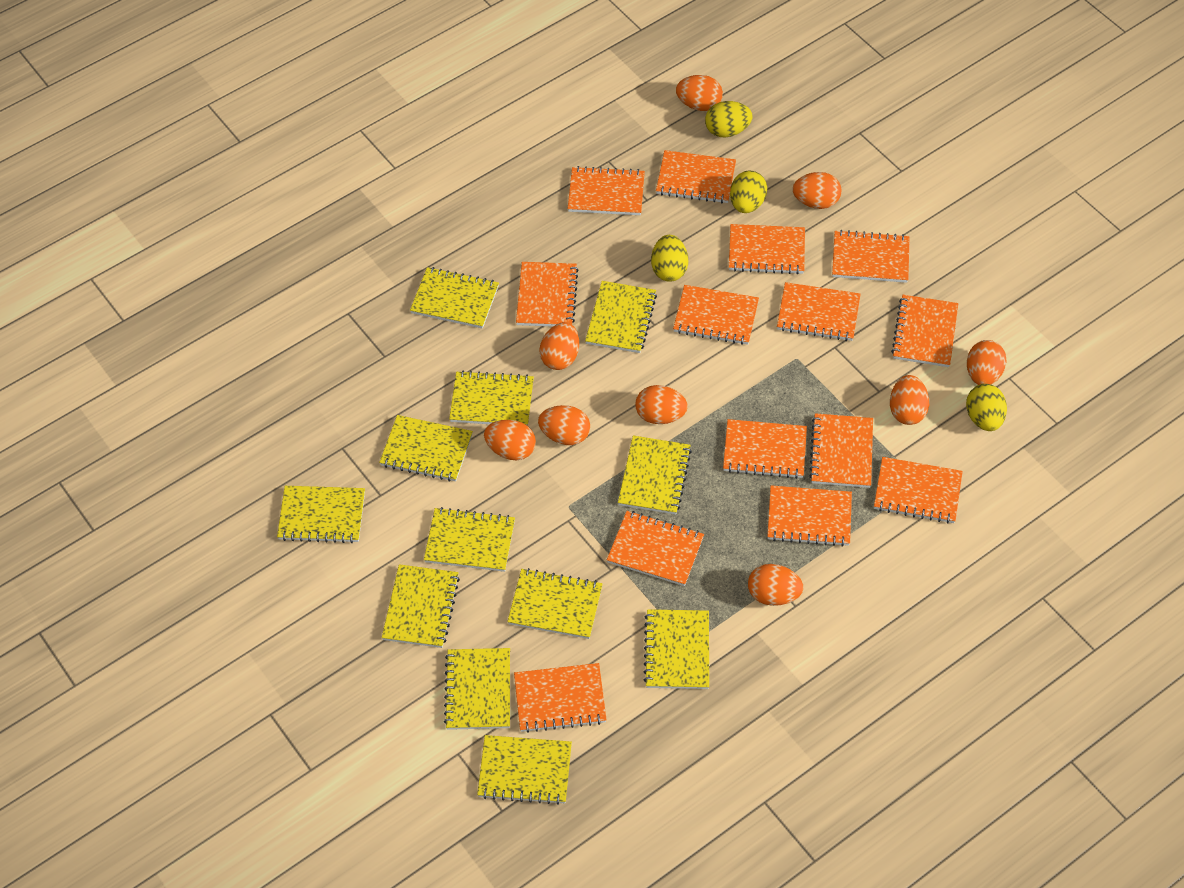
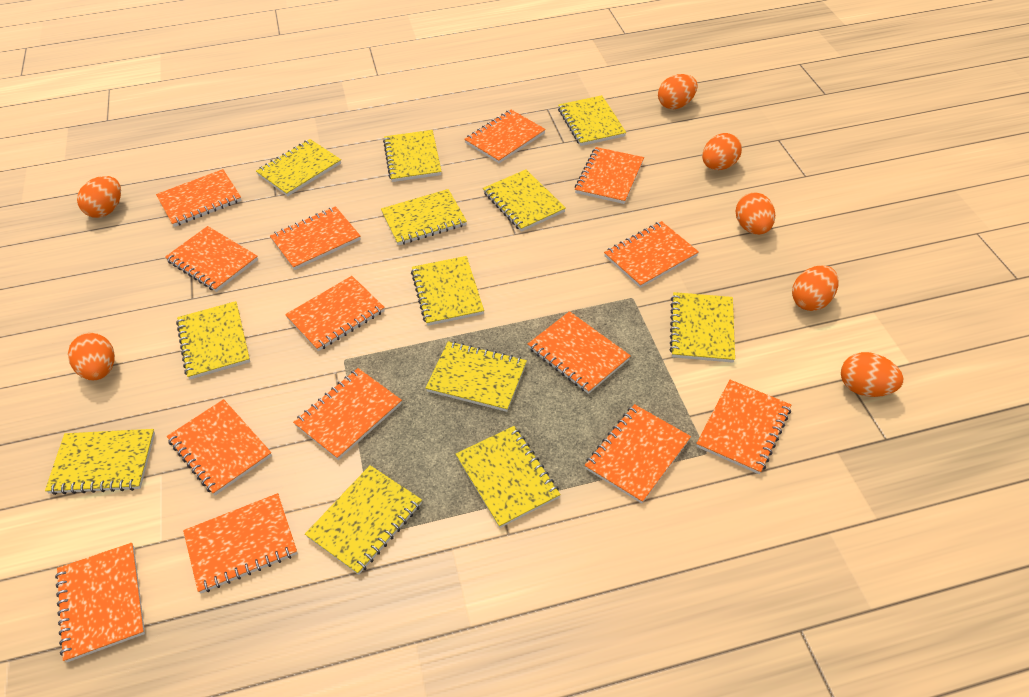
orange egg: [484,420,536,460] [538,405,590,445] [539,322,579,370] [635,385,688,424] [676,75,723,111] [748,564,803,606] [793,172,841,209] [890,375,929,425] [967,340,1007,385] = 9 -> [68,333,115,381] [77,176,121,218] [658,74,698,109] [702,133,742,170] [736,193,775,235] [792,265,838,311] [841,352,903,397] = 7
yellow egg: [651,235,688,282] [705,101,753,137] [730,171,767,213] [966,384,1007,431] = 4 -> none = 0

